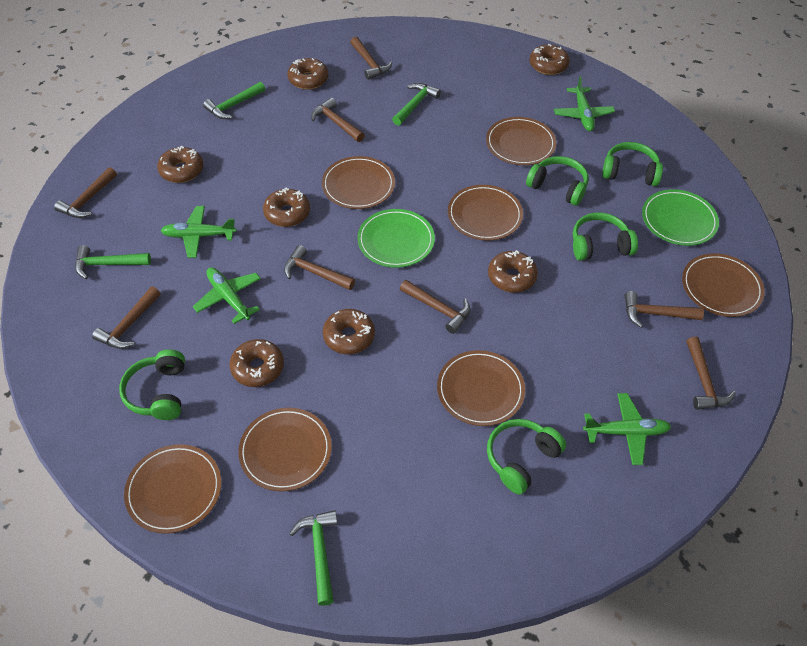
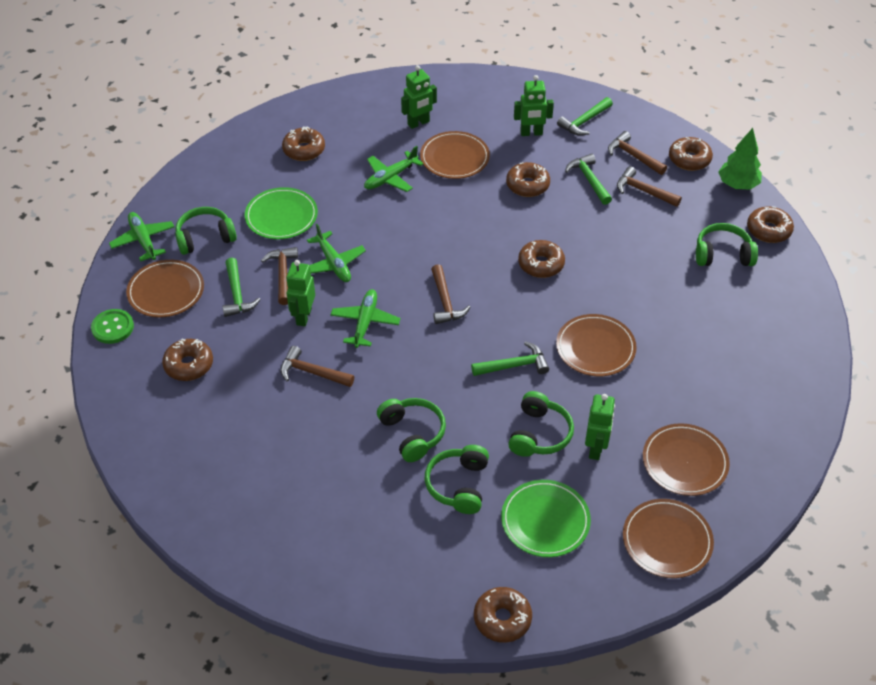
brown hammer: [54,167,117,218] [92,286,161,349] [284,245,355,290] [311,98,365,142] [350,37,392,80] [400,280,470,334] [624,291,704,328] [686,337,736,410] = 8 -> [261,247,298,305] [281,346,354,387] [431,264,471,324] [608,131,667,175] [617,166,682,207] = 5
brown plate: [124,444,221,534] [238,408,332,492] [322,156,395,209] [437,350,525,426] [448,185,523,241] [486,117,556,165] [682,253,765,317] = 7 -> [126,260,204,317] [420,131,490,179] [556,314,637,376] [623,499,714,578] [643,423,730,496] = 5
green button: none = 0 -> [91,309,134,344] = 1
green robot: none = 0 -> [286,260,315,326] [401,65,437,129] [514,75,554,136] [585,394,615,460] = 4
green tree: none = 0 -> [718,128,762,189] = 1

